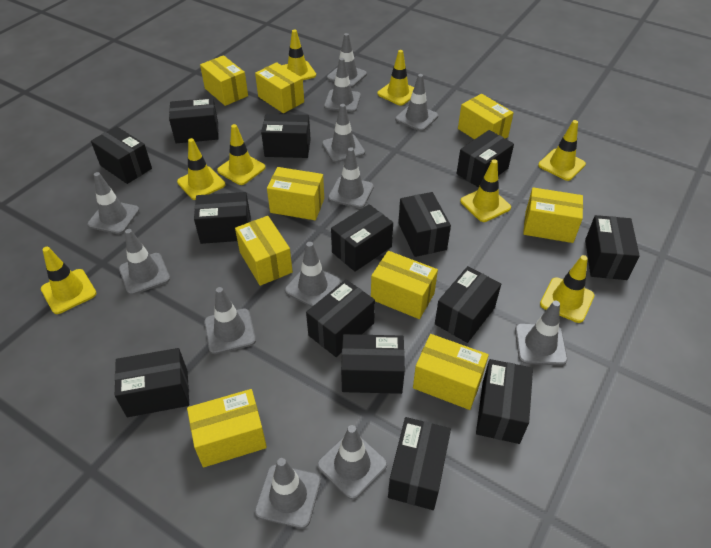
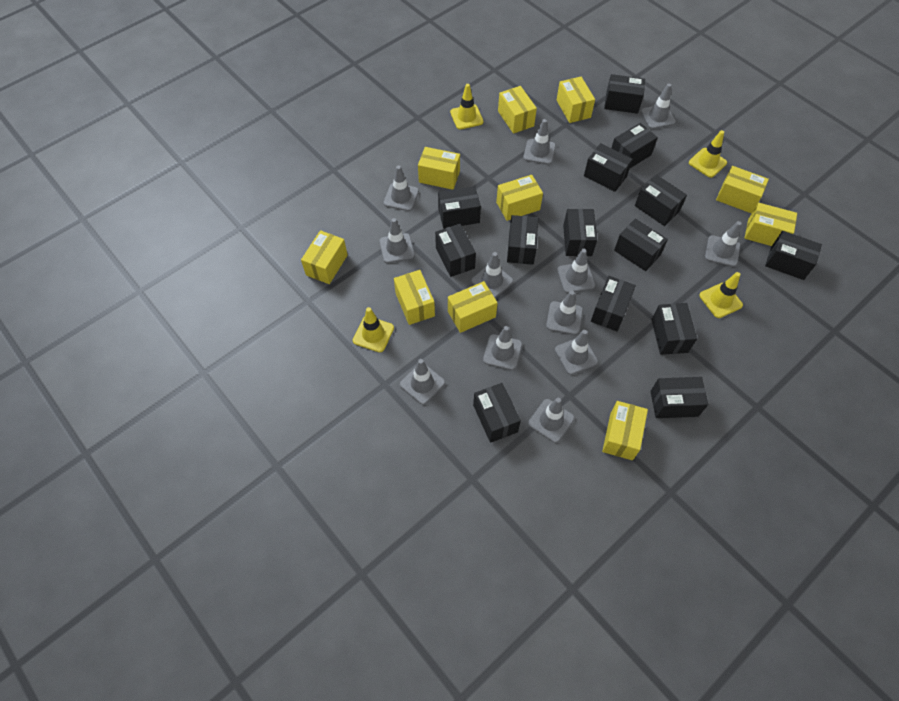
yellow box: [187,389,267,467] [200,55,248,106] [235,216,293,286] [255,62,304,113] [267,167,324,220] [371,251,438,319] [413,334,489,410] [458,94,514,140] [523,187,583,243] = 9 -> [301,230,348,284] [394,270,435,325] [418,147,460,190] [448,281,498,333] [496,175,543,221] [498,86,537,134] [557,77,595,123] [602,401,648,460] [716,166,769,213] [744,203,797,246] = 10
yellow traffic cone: [41,247,96,314] [177,138,225,200] [217,124,266,185] [282,29,316,80] [377,50,414,106] [460,159,511,222] [538,120,586,181] [540,255,594,323] = 8 -> [353,307,394,352] [450,84,484,129] [689,130,727,178] [699,272,743,318] = 4

